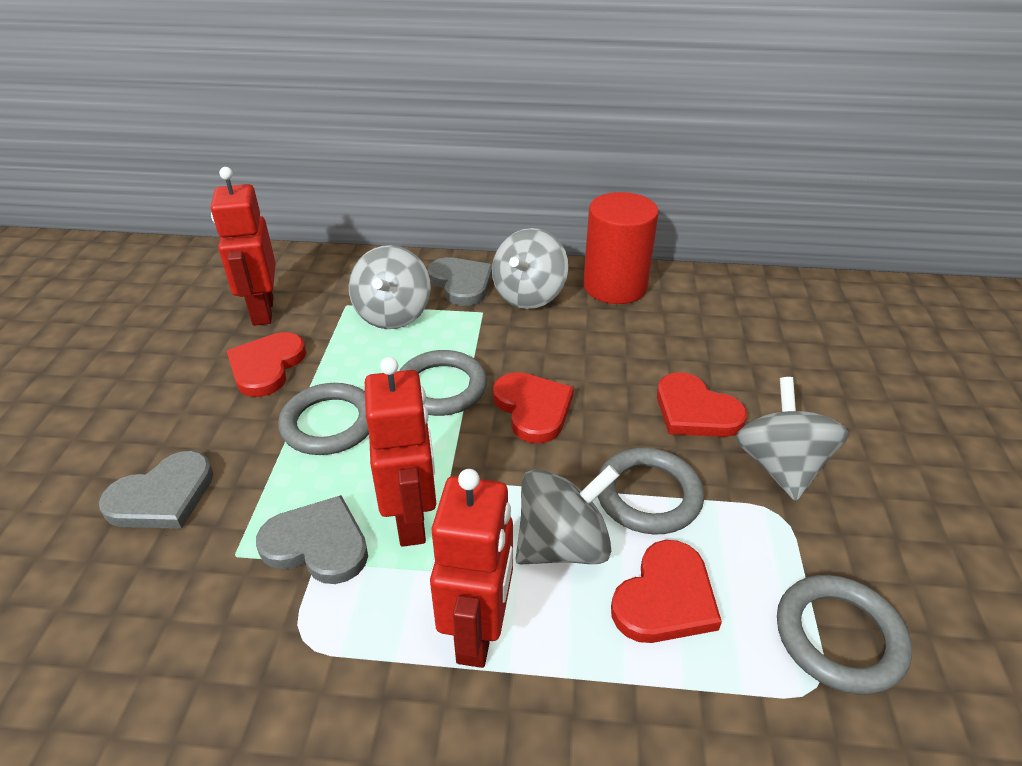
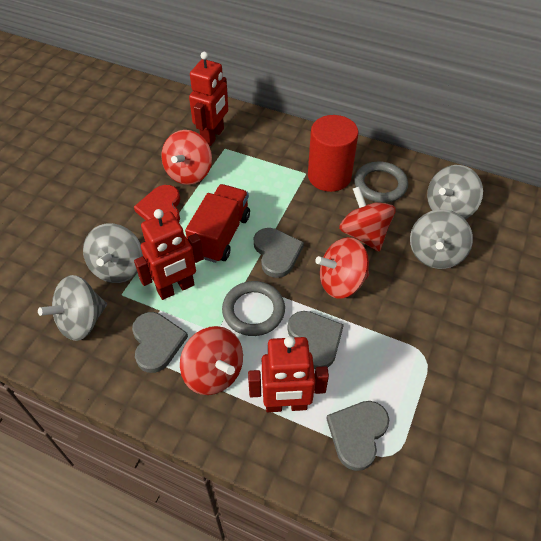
grey heart: [99,451,213,529] [256,495,368,584] [427,257,492,306] = 3 -> [132,312,188,373] [254,228,304,278] [287,311,344,369] [326,401,389,471] = 4
grey ring: [278,383,369,455] [399,350,487,416] [598,448,704,535] [777,575,912,695] = 4 -> [222,281,285,336] [354,161,408,203] = 2
red heart: [227,332,306,397] [493,372,574,443] [611,540,722,643] [657,372,747,437] = 4 -> [134,185,180,222] = 1
red spinning top: none = 0 -> [161,130,212,185] [180,326,243,395] [315,237,369,299] [339,186,396,252] = 4
red truck: none = 0 -> [185,184,250,263] = 1

